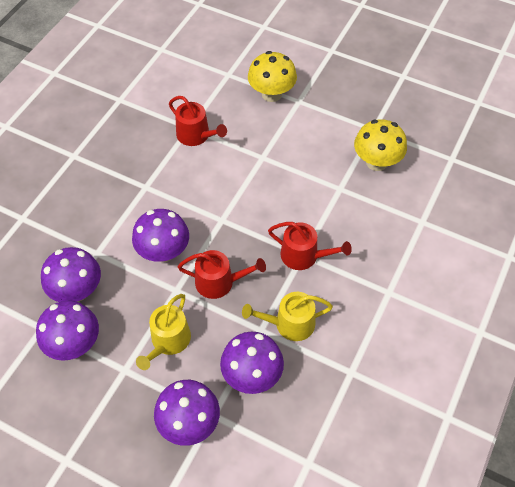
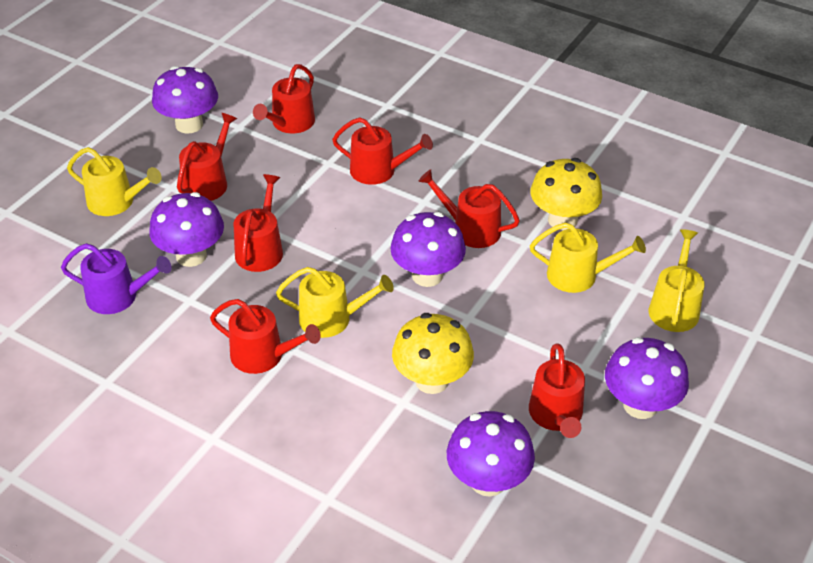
purple watering can: none = 0 -> [61,243,172,314] = 1
red watering can: [169,96,227,146] [178,250,266,299] [268,222,352,270] = 3 -> [177,113,237,201] [210,299,321,374] [233,174,283,272] [253,64,315,134] [332,117,433,185] [418,169,520,248] [529,343,585,438] = 7
yellow watering can: [136,294,191,370] [242,292,333,341] = 2 -> [67,147,162,216] [276,267,394,338] [530,222,646,293] [649,229,705,332] = 4

